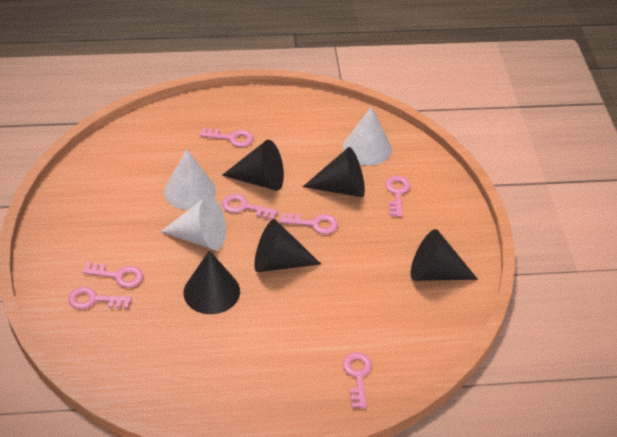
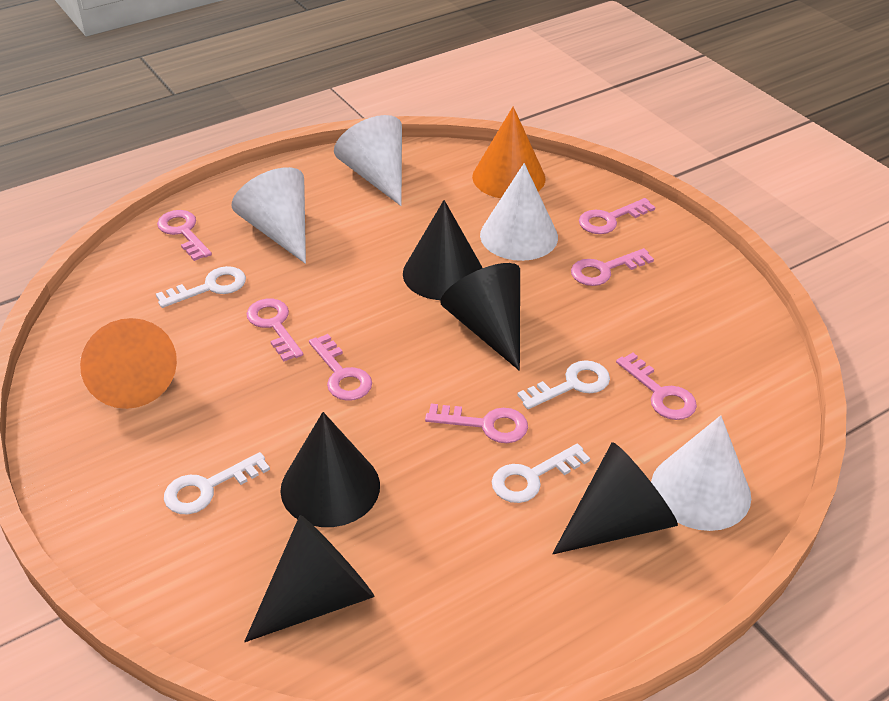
orange cone: none = 0 -> [80,318,177,409] [472,107,546,198] = 2
white cone: [160,196,226,250] [164,149,216,210] [343,107,392,165] = 3 -> [232,167,306,264] [334,115,402,206] [480,163,558,261] [651,415,751,531] = 4
white key: none = 0 -> [156,266,246,308] [164,452,270,514] [492,444,590,503] [517,360,610,409] = 4

